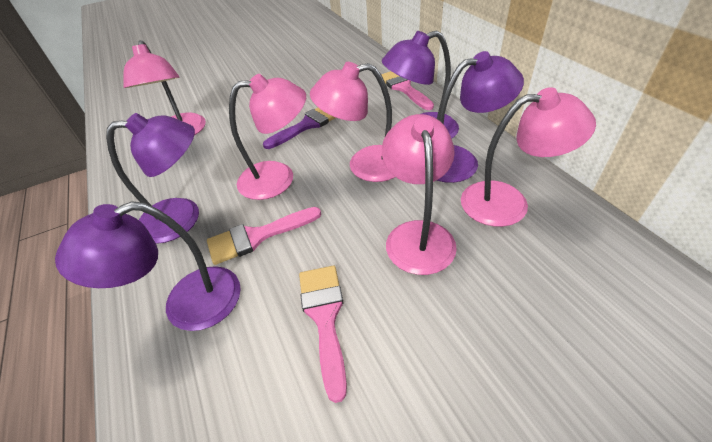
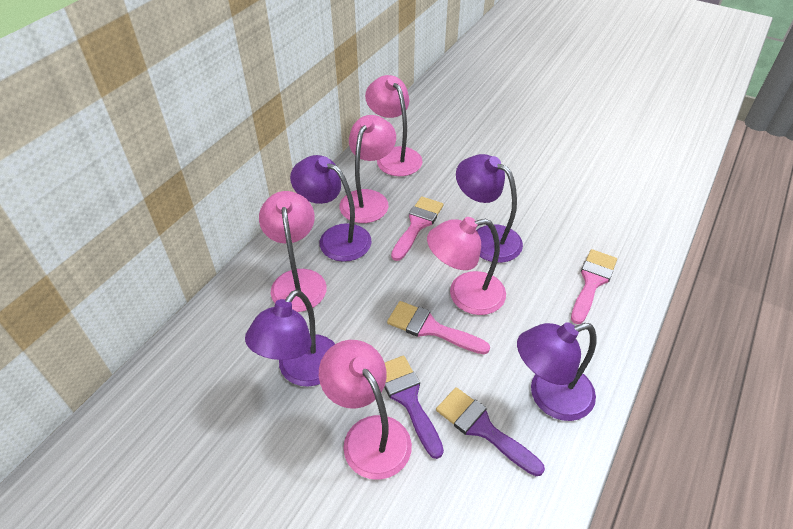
purple brush: [263,108,336,149] = 1 -> [384,356,444,459] [436,387,545,476] = 2

